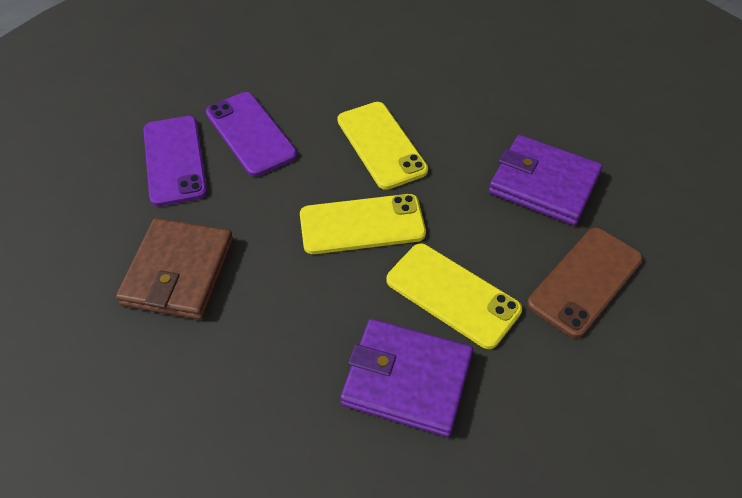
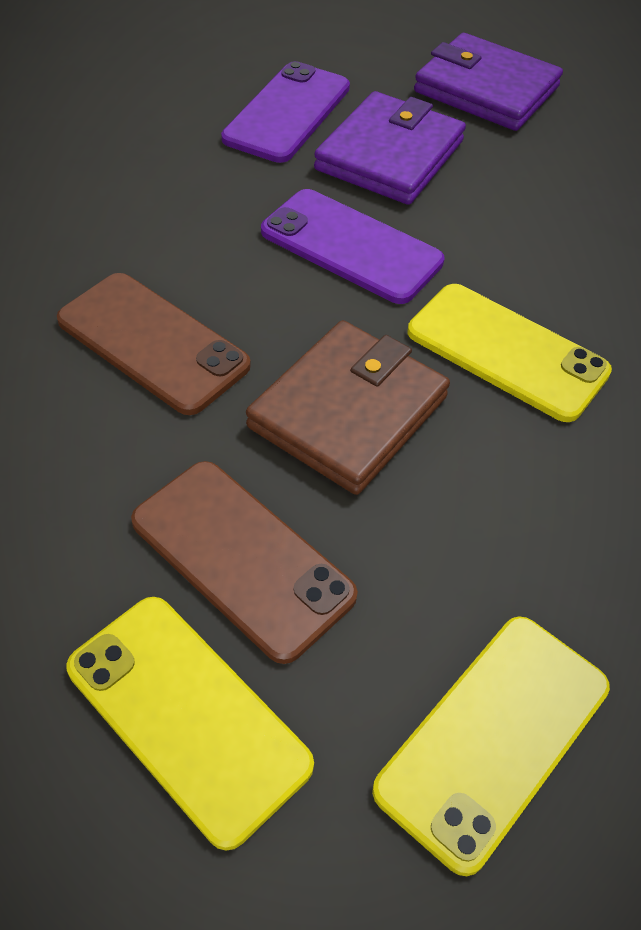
brown phone: [527,228,643,338] = 1 -> [57,273,251,415] [131,461,358,664] = 2

